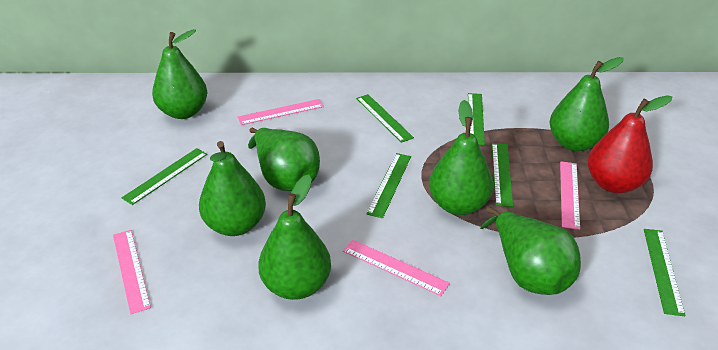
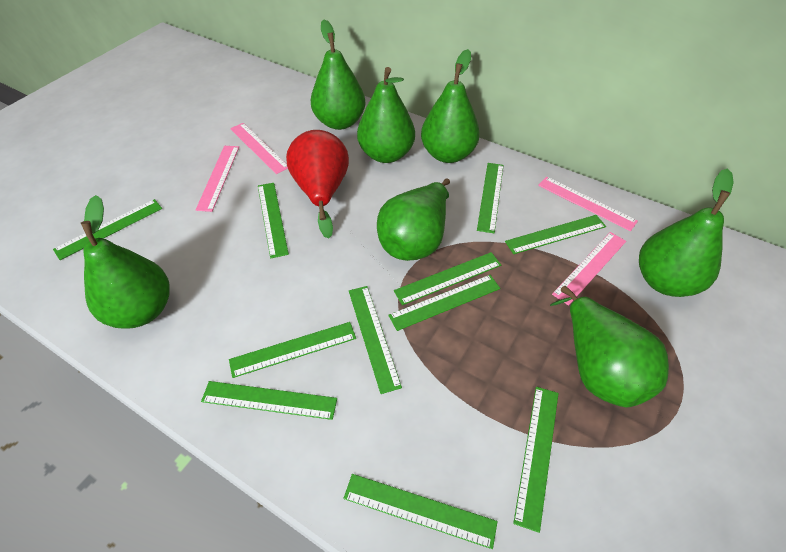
green ruler: [122,148,207,205] [356,94,414,143] [366,153,411,218] [468,93,485,145] [492,143,513,207] [644,229,685,316] = 6 -> [53,199,162,260] [201,381,337,420] [229,322,356,378] [258,183,289,258] [343,474,498,549] [349,286,402,394] [388,275,500,331] [394,252,501,305] [477,163,504,233] [505,215,606,254] [513,387,559,533] = 11

